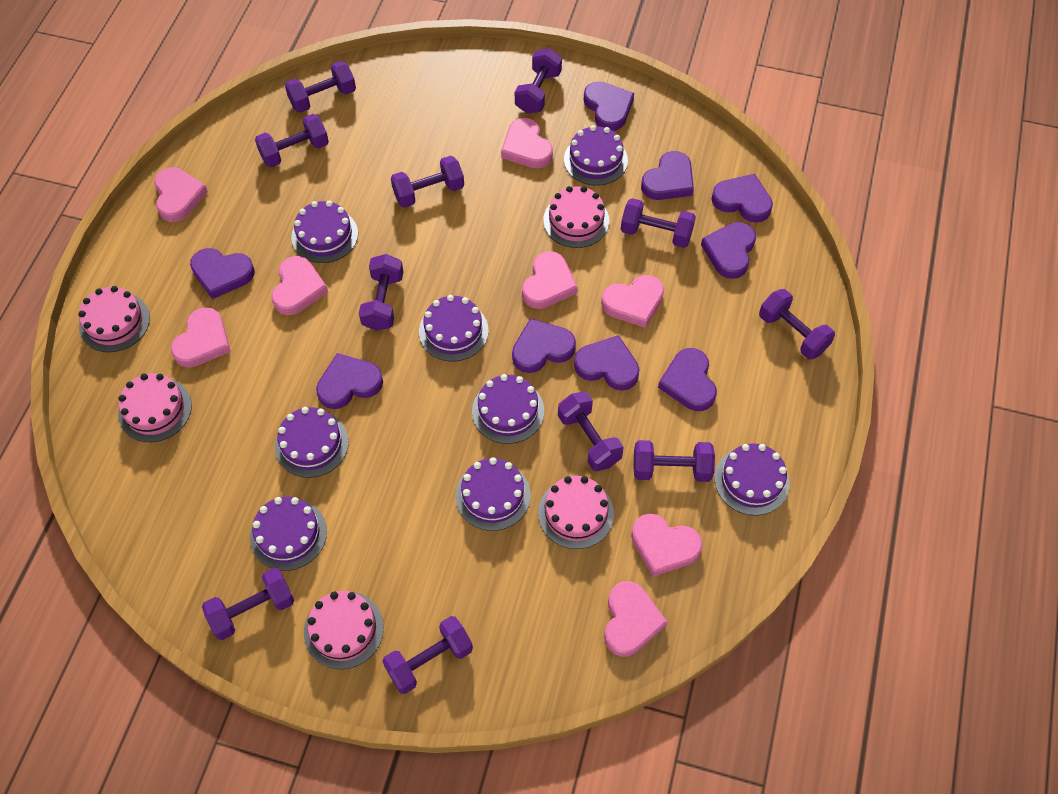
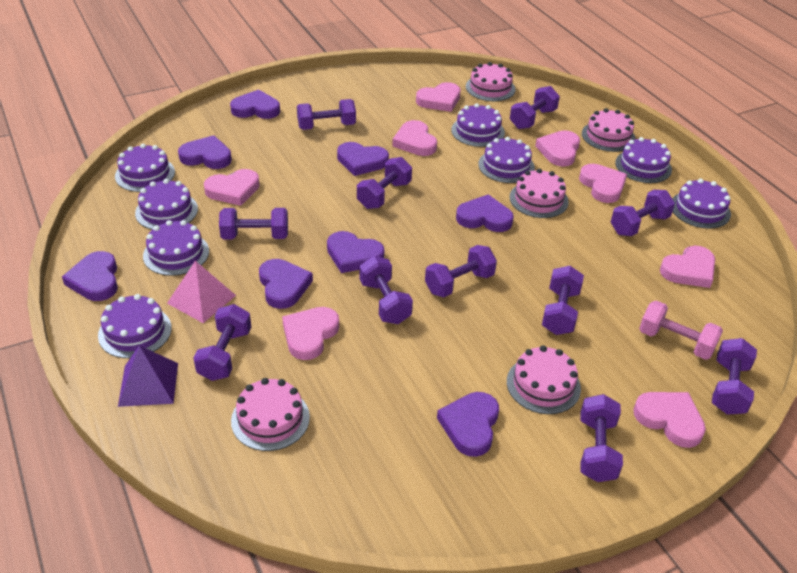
pink dumbbell: none = 0 -> [639,300,723,360] = 1
pink pyramid: none = 0 -> [167,261,236,323] = 1
purple heart: [190,248,255,299] [316,353,383,409] [512,318,576,373] [574,335,639,391] [584,81,634,131] [641,151,694,200] [658,348,717,411] [701,222,756,279] [711,174,773,223] = 9 -> [62,251,118,301] [178,135,232,169] [230,90,280,119] [259,259,313,309] [327,231,384,273] [337,142,389,176] [437,392,499,457] [456,194,514,232] = 8
purple pyramid: none = 0 -> [118,346,178,407] = 1

